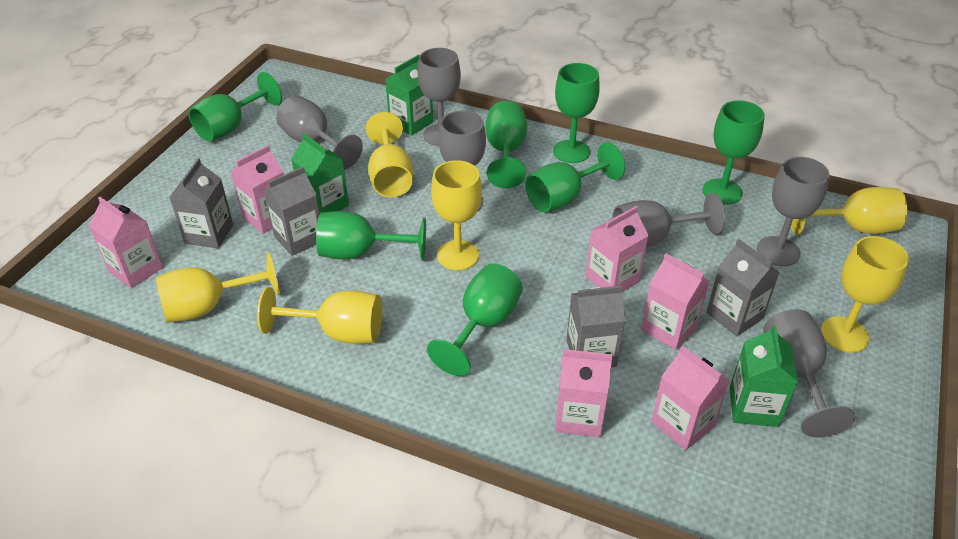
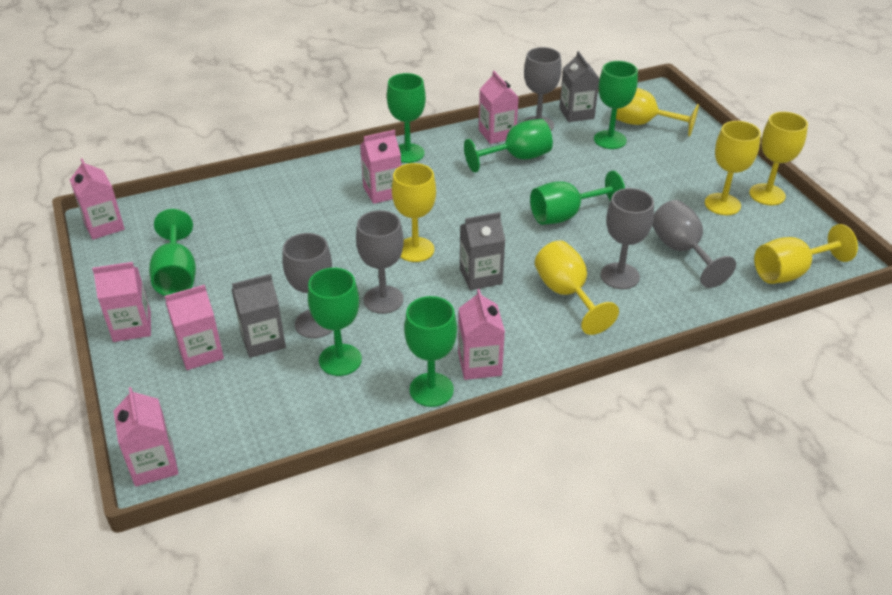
green carton: [291,133,349,213] [385,55,433,136] [729,325,798,427] = 3 -> none = 0
grey carton: [169,158,233,248] [263,167,320,256] [566,286,625,367] [706,239,780,336] = 4 -> [231,274,286,358] [460,212,505,290] [559,51,600,122] = 3
grey goblet: [276,95,363,170] [418,48,461,146] [439,110,486,212] [612,193,725,247] [757,157,830,266] [763,309,855,438] = 6 -> [282,233,333,338] [356,210,404,314] [523,47,561,131] [600,188,654,289] [652,200,736,288] = 5
pink carton: [89,197,163,288] [230,145,284,234] [555,349,612,438] [586,206,649,292] [641,253,710,350] [651,345,730,450] = 6 -> [70,158,125,240] [92,262,151,342] [113,387,178,487] [165,285,224,370] [360,130,401,204] [458,289,505,380] [479,71,519,144] = 7

